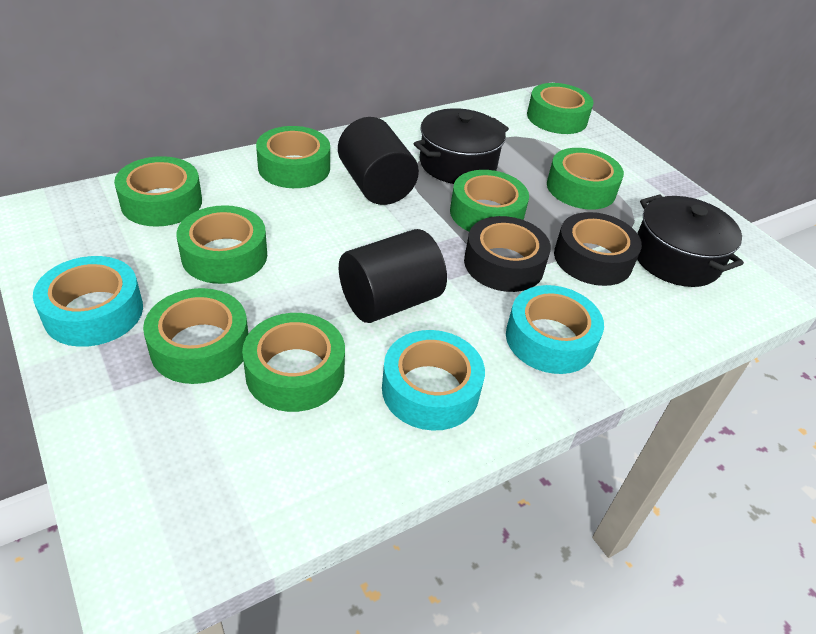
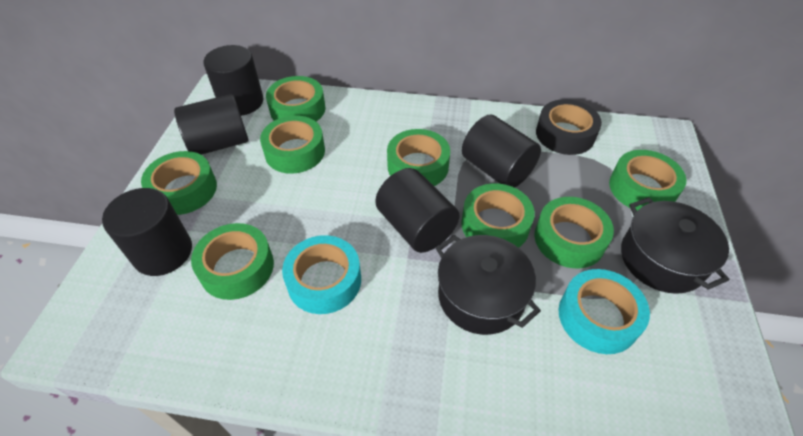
black cylinder: [338,117,419,205] [339,229,447,323] = 2 -> [102,188,192,276] [174,94,249,155] [204,45,264,116] [375,168,460,253] [462,115,541,188] = 5
black tape: [464,216,551,292] [554,212,642,286] = 2 -> [536,99,602,155] = 1
turquoise tape: [33,256,143,347] [382,330,485,431] [506,285,604,374] = 3 -> [282,235,361,314] [558,269,650,354] = 2

